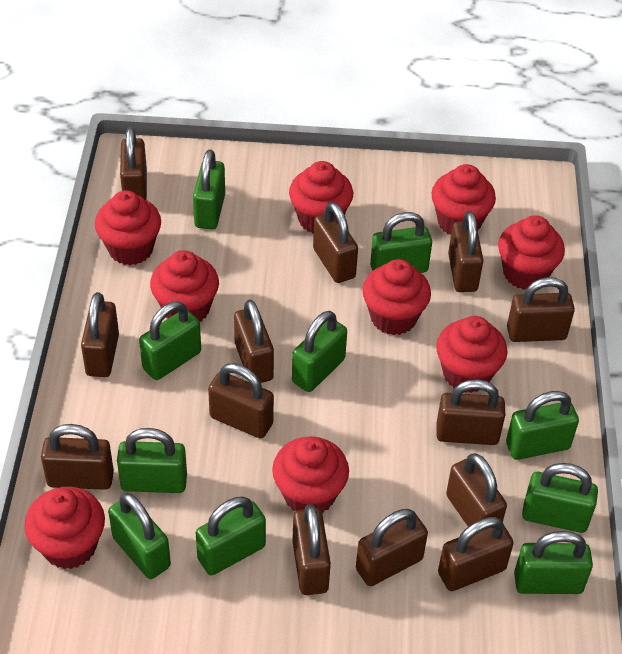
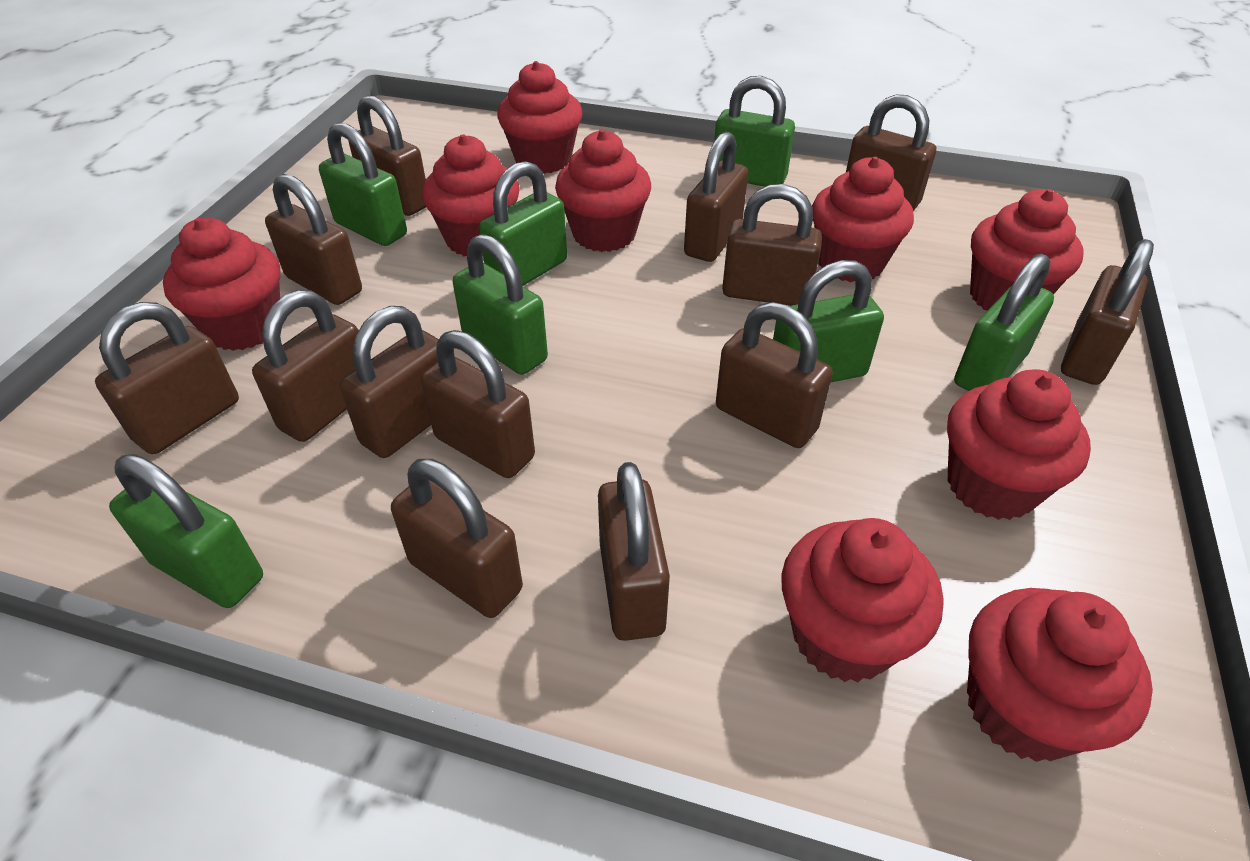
green padlock: [108,493,171,579] [117,428,187,493] [139,301,201,380] [193,149,225,229] [196,496,266,575] [292,311,347,392] [370,212,432,273] [506,391,579,460] [514,531,593,594] [522,463,598,533] = 10 -> [109,454,263,608] [319,122,407,246] [453,234,548,375] [479,161,567,286] [714,76,795,187] [773,260,884,383] [954,254,1054,391] = 7

